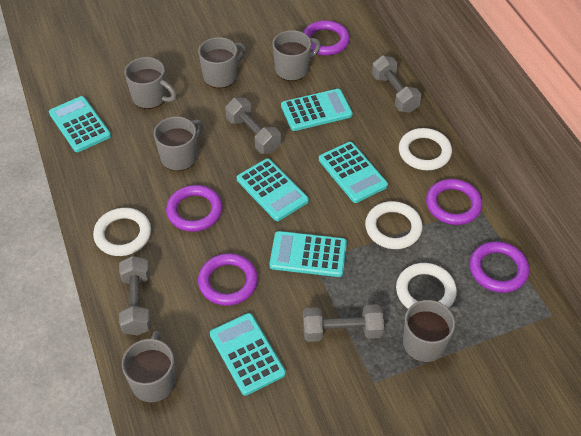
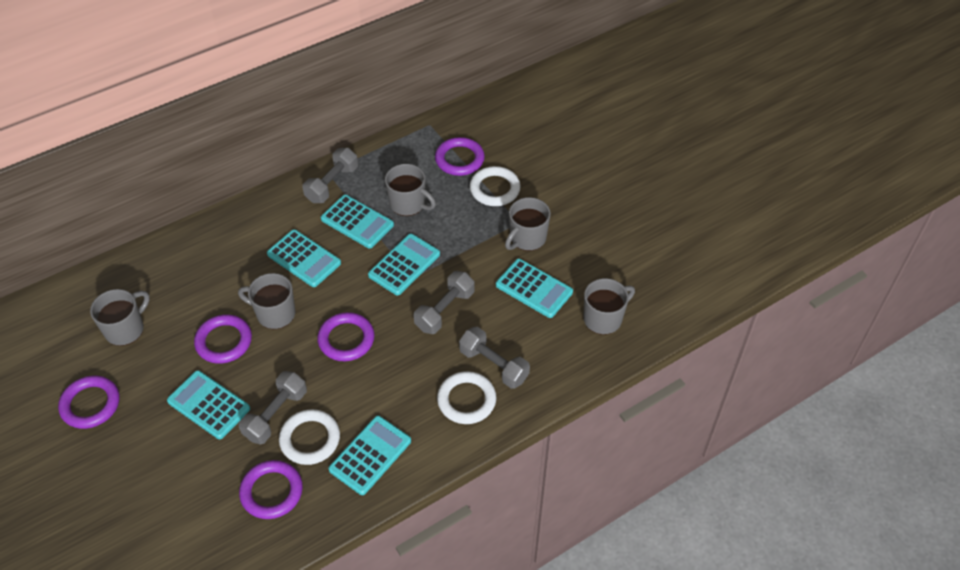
grey mug: [122,331,176,403] [125,57,176,109] [154,116,203,171] [198,37,246,88] [273,30,321,81] [403,300,460,362] = 6 -> [90,289,150,346] [238,273,296,329] [385,164,436,216] [505,197,551,251] [583,278,635,335] = 5
white ring: [93,208,151,256] [365,201,423,249] [396,263,457,309] [399,128,452,170] = 4 -> [279,409,340,465] [437,371,496,424] [470,166,521,206] = 3

